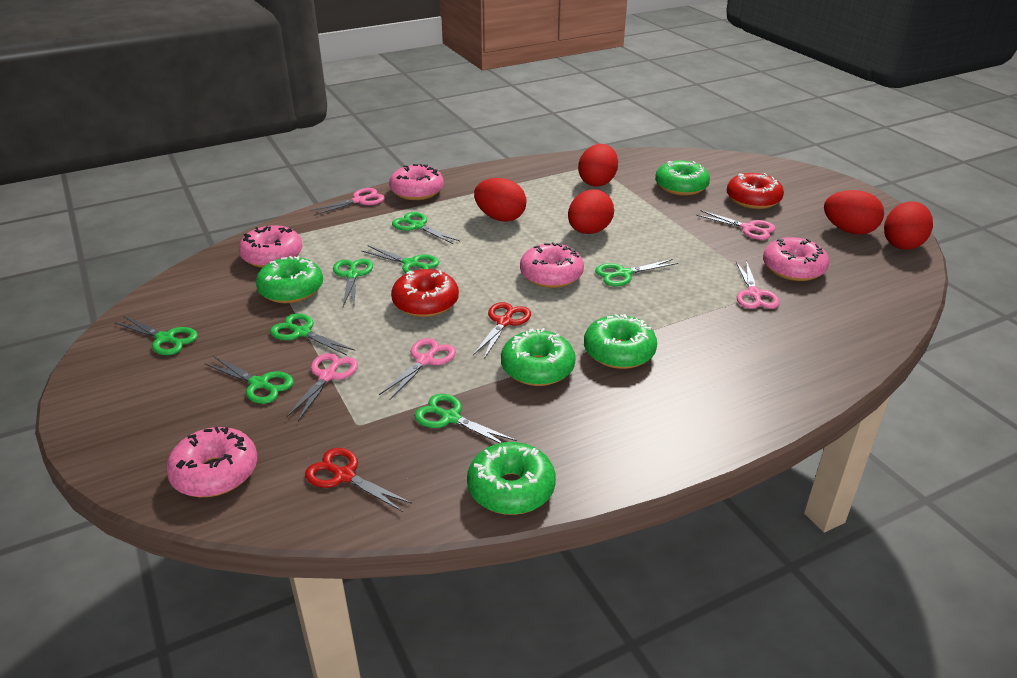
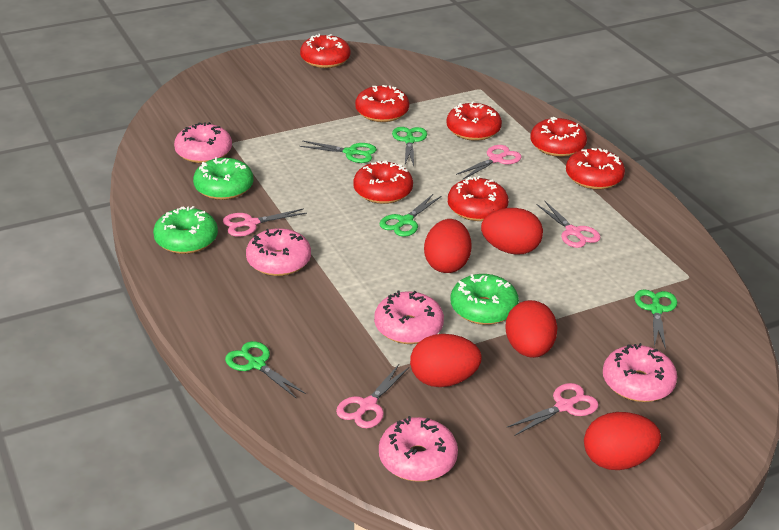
green donut: [255,256,323,303] [467,442,556,515] [501,328,576,386] [584,314,657,369] [655,161,710,195] = 5 -> [153,206,218,254] [193,157,253,200] [450,274,519,325] = 3
green scissors: [114,316,198,355] [205,356,294,404] [270,313,355,355] [333,259,373,306] [362,245,439,273] [392,212,460,244] [414,394,517,443] [595,259,678,286] = 8 -> [225,341,306,398] [300,140,377,163] [379,194,442,237] [392,127,427,166] [634,290,677,350] = 5
red donut: [391,269,459,317] [727,173,784,209] = 2 -> [300,34,351,68] [353,161,413,204] [355,85,409,122] [447,101,502,141] [448,176,508,221] [530,117,587,157] [566,148,625,190] = 7
red scissors: [305,448,412,512] [473,302,531,359] = 2 -> none = 0

